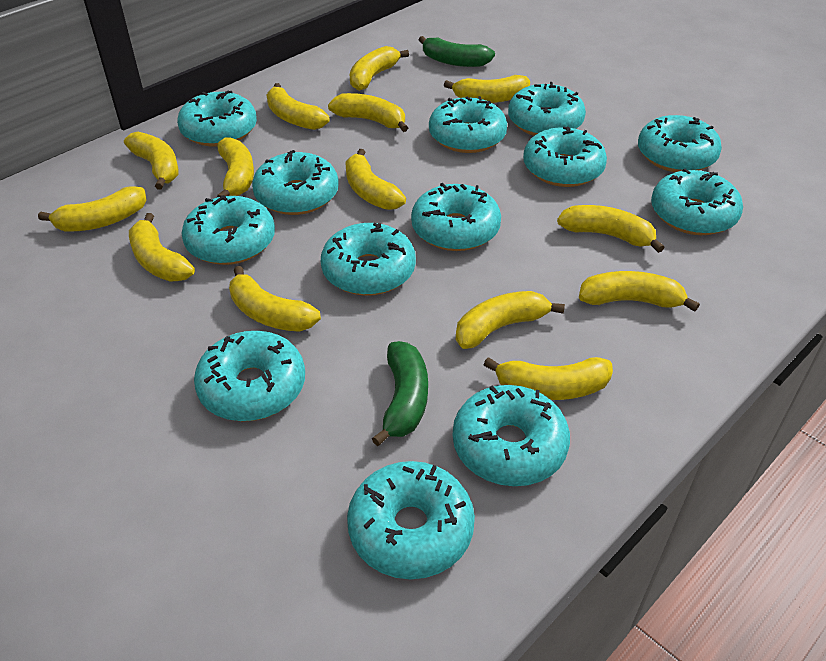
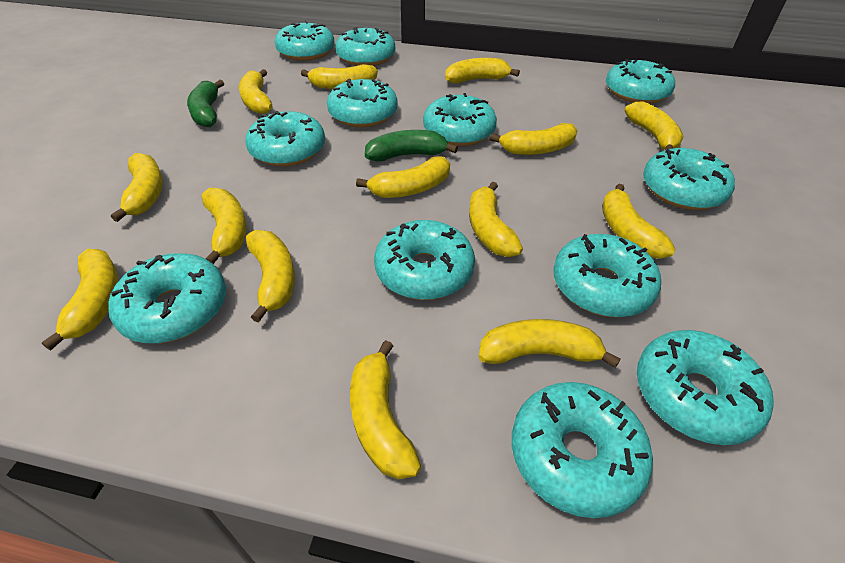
turquoise donut: [177,90,257,147] [182,195,275,265] [194,331,305,421] [252,150,339,215] [321,223,416,296] [347,461,475,579] [411,183,501,251] [429,96,507,153] [453,385,570,486] [508,82,586,136] [523,127,607,187] [638,115,722,172] [651,169,743,235] = 13 -> [108,253,226,343] [245,111,325,167] [275,21,335,61] [327,79,398,128] [336,27,395,66] [374,220,475,300] [423,93,497,146] [512,382,653,518] [553,234,661,317] [606,59,675,104] [637,330,774,445] [643,148,735,210] = 12

